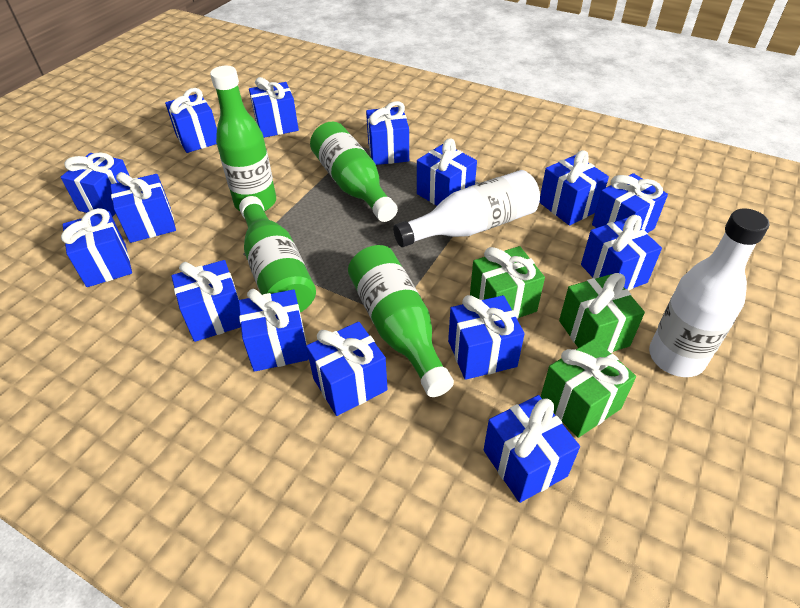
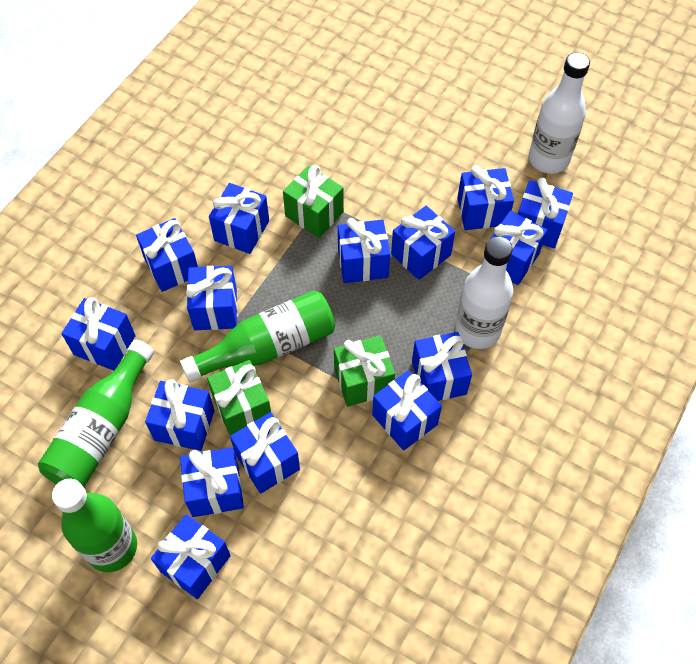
green bottle: [210,66,276,212] [239,196,316,312] [310,122,398,222] [348,245,454,397] = 4 -> [38,340,154,487] [52,479,137,572] [180,291,335,383] = 3

